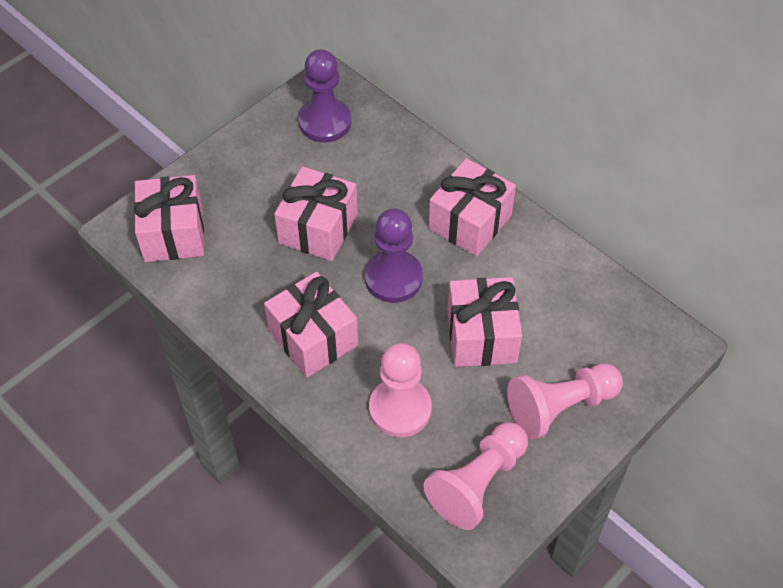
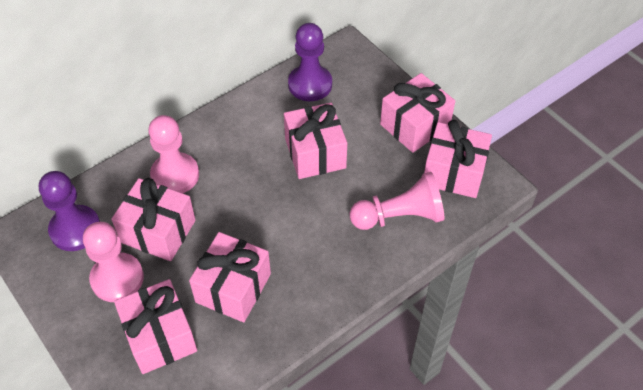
pink gift: [134,175,204,262] [264,272,358,378] [274,166,358,261] [428,158,516,256] [447,277,522,367] = 5 -> [111,178,195,261] [114,279,197,374] [189,232,271,322] [284,103,347,179] [380,73,455,153] [424,120,492,198] = 6

